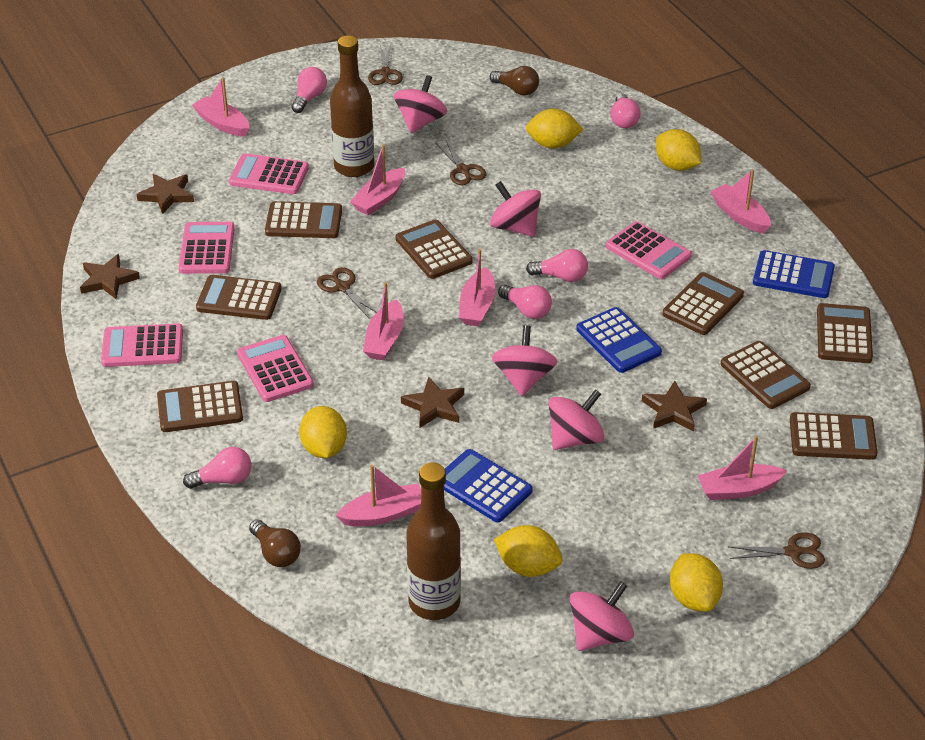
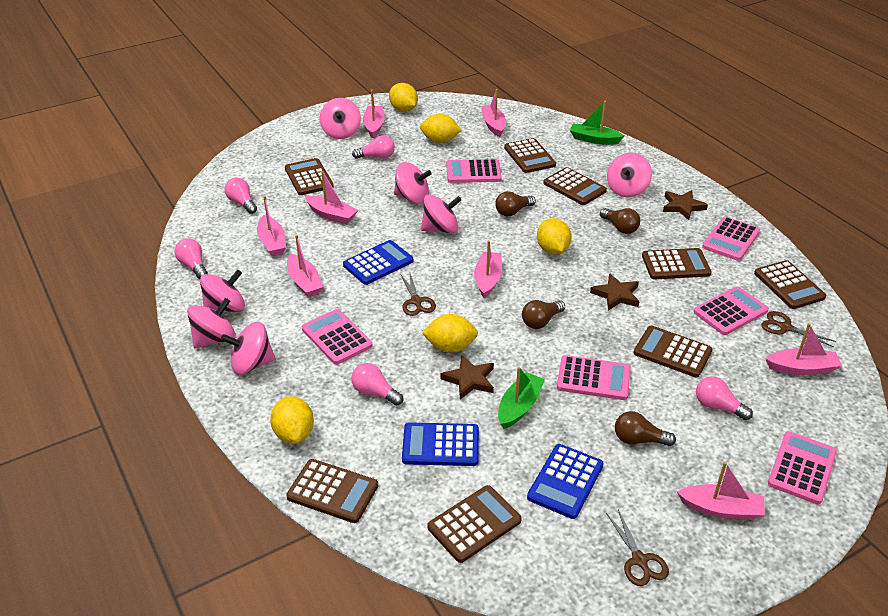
brown bottle: [330,35,374,177] [406,463,461,620] = 2 -> none = 0
brown light bulb: [249,519,301,567] [490,66,539,96] = 2 -> [495,191,536,217] [522,300,565,329] [600,208,640,234] [615,411,676,446] = 4
brown scissors: [317,267,377,318] [368,44,403,85] [436,139,486,185] [729,532,825,569] = 4 -> [400,274,436,316] [606,510,669,586] [761,311,836,347] = 3
brown star: [80,254,140,299] [136,174,194,214] [401,377,464,428] [642,381,707,431] = 4 -> [441,355,494,400] [590,273,639,311] [663,190,708,220] = 3
green boat: none = 0 -> [498,366,545,429] [570,101,624,145] = 2
pink boat: [192,77,249,137] [336,465,421,527] [350,145,405,216] [363,282,404,360] [459,249,496,326] [698,436,787,500] [710,169,771,234] = 7 -> [257,196,286,256] [287,235,323,297] [305,171,358,224] [363,90,385,138] [474,240,502,298] [481,89,506,137] [677,462,765,520] [765,323,842,375] = 8
pink calculator: [101,323,183,367] [179,222,235,274] [229,153,309,194] [237,335,314,402] [606,221,692,279] = 5 -> [302,309,372,365] [446,159,502,183] [557,355,631,400] [694,286,769,335] [702,217,760,261] [768,431,837,505] = 6
pink spinning top: [394,75,447,133] [490,181,541,237] [492,325,557,396] [549,389,604,450] [570,581,634,651] = 5 -> [187,298,236,348] [200,269,245,313] [221,322,276,375] [320,98,361,139] [394,162,432,204] [421,194,461,233] [607,153,652,197] = 7

